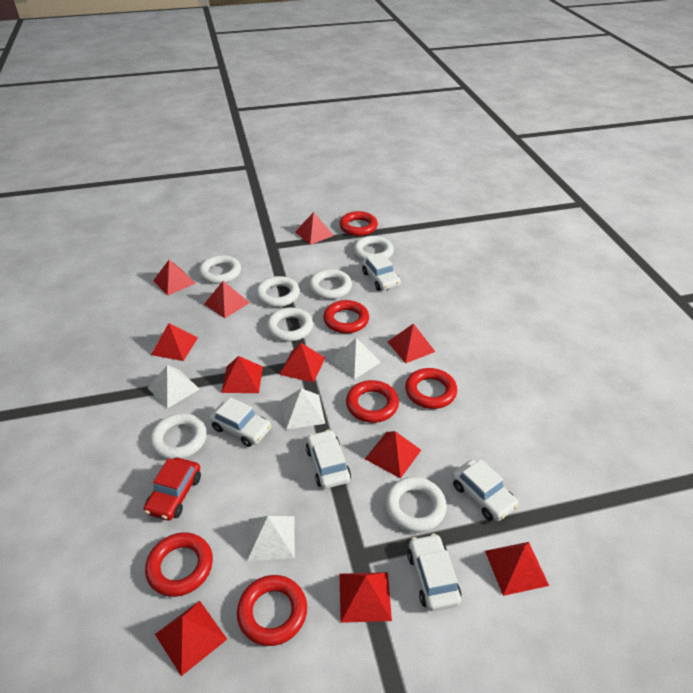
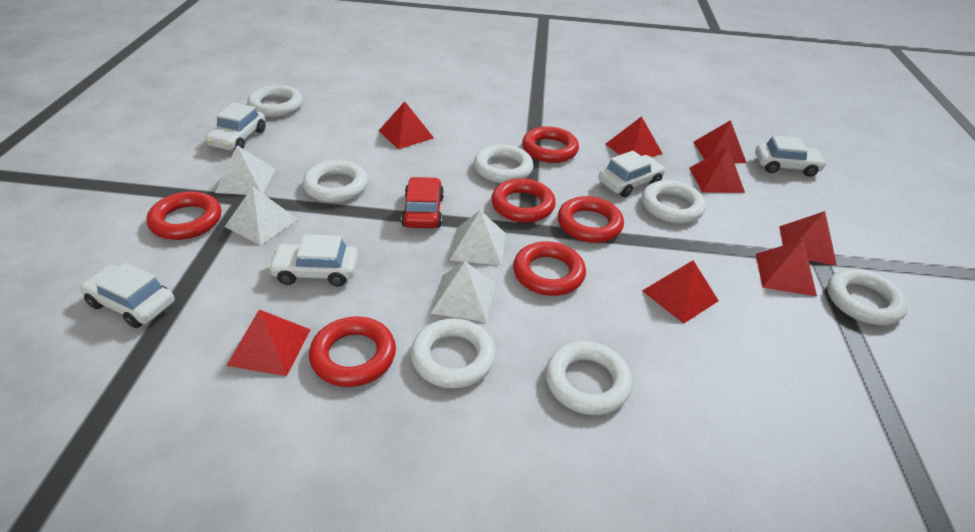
red pyramid: [151,323,198,361] [153,260,196,296] [155,601,227,676] [204,281,249,318] [221,356,263,393] [279,343,325,382] [295,212,334,245] [339,572,392,623] [365,431,421,479] [388,323,435,363] [485,542,549,596] = 11 -> [226,309,311,376] [378,102,434,149] [606,116,663,157] [642,260,719,324] [689,147,745,193] [693,120,747,163] [756,240,817,296] [779,211,837,266] = 8

